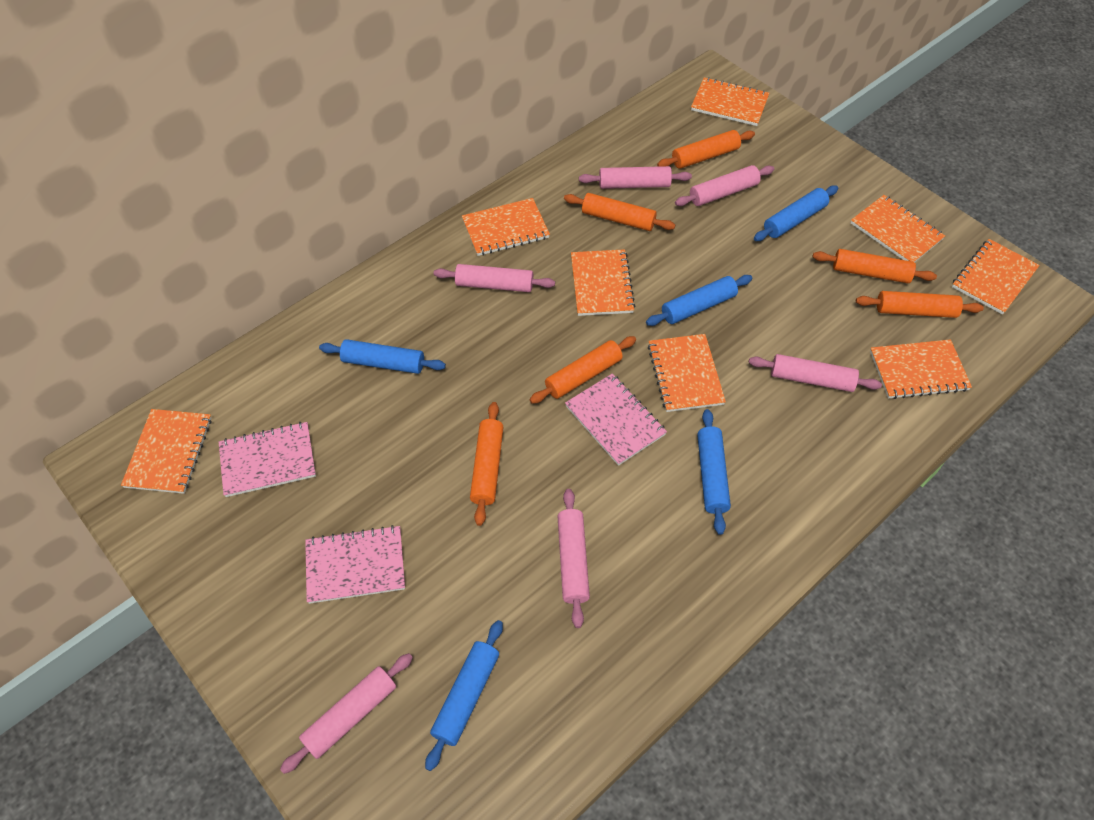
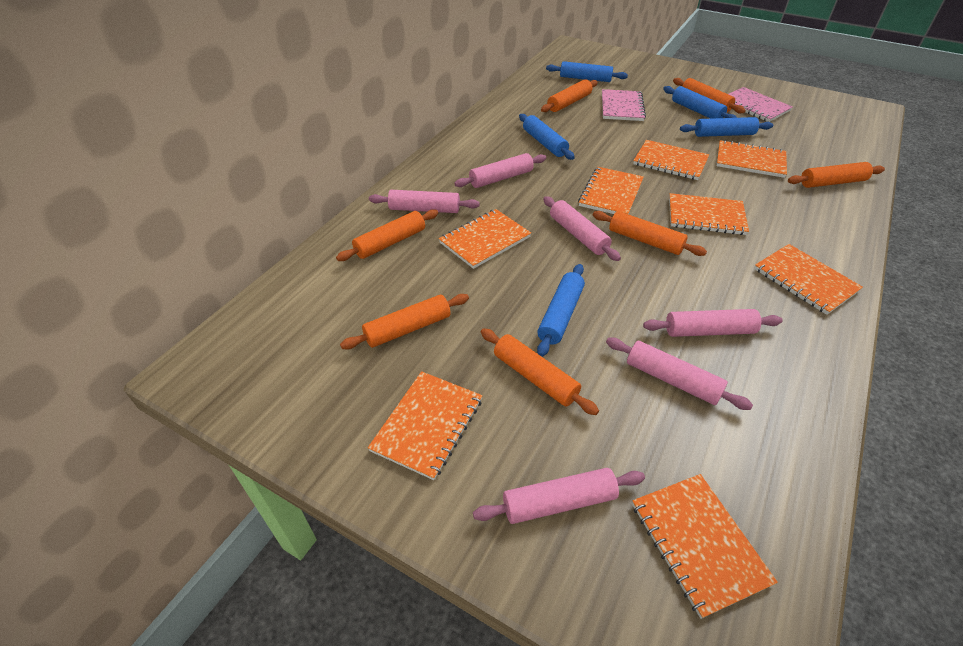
orange rolling pin: [470,402,504,526] [529,336,636,404] [564,193,675,231] [657,130,755,169] [813,249,937,283] [856,291,984,318] = 6 -> [336,209,438,261] [340,294,469,349] [481,328,599,415] [541,79,598,112] [593,211,707,256] [673,78,746,113] [788,162,885,188] = 7
pink notebook: [219,422,316,497] [305,525,405,604] [565,373,667,466] = 3 -> [602,89,646,121] [729,87,793,122] = 2

